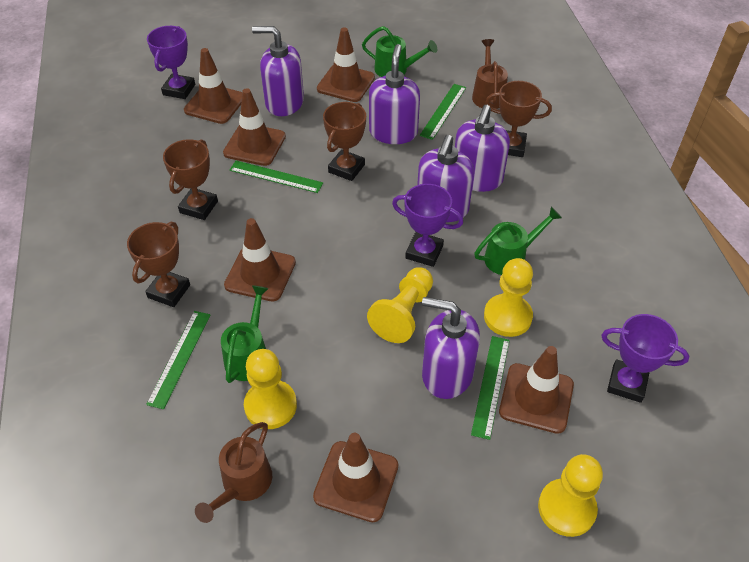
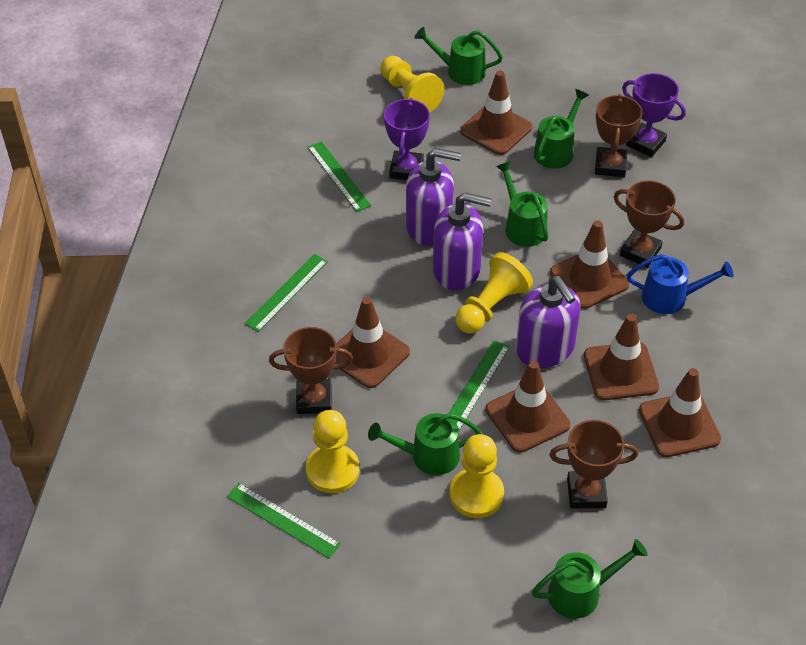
blue watering can: none = 0 -> [627,254,734,314] = 1
brown watering can: [195,422,272,523] [472,39,508,109] = 2 -> none = 0
green watering can: [221,285,269,383] [362,26,437,77] [474,207,562,275] = 3 -> [368,413,481,475] [414,27,503,85] [496,161,549,247] [532,539,648,619] [534,89,589,169] = 5
purple soap dispenser: [252,26,304,116] [369,44,420,144] [417,135,474,222] [422,297,480,399] [455,105,510,192] = 5 -> [406,148,461,246] [433,193,492,290] [516,276,581,368] = 3
purple trophy: [147,26,195,99] [392,184,463,267] [601,314,689,403] = 3 -> [384,98,430,180] [622,73,686,157] = 2

